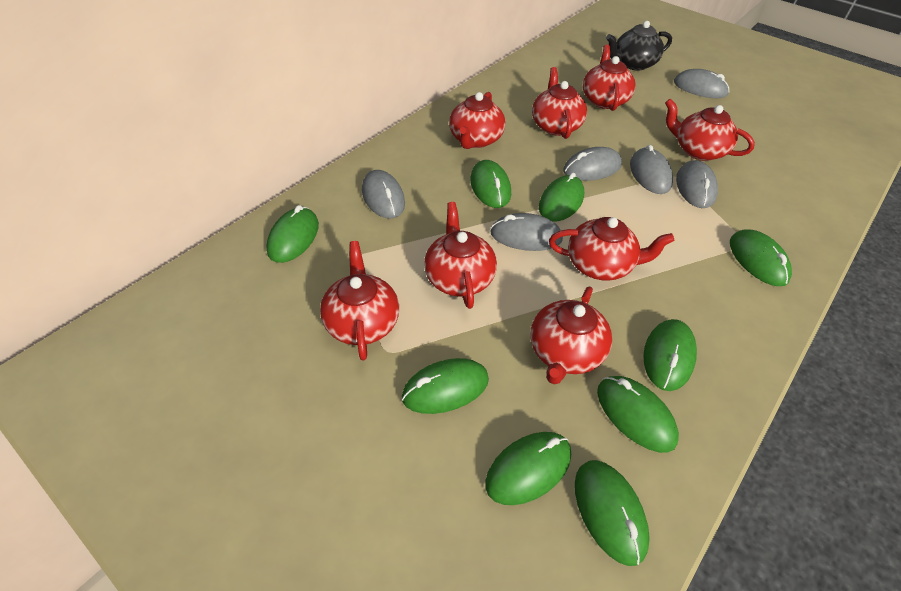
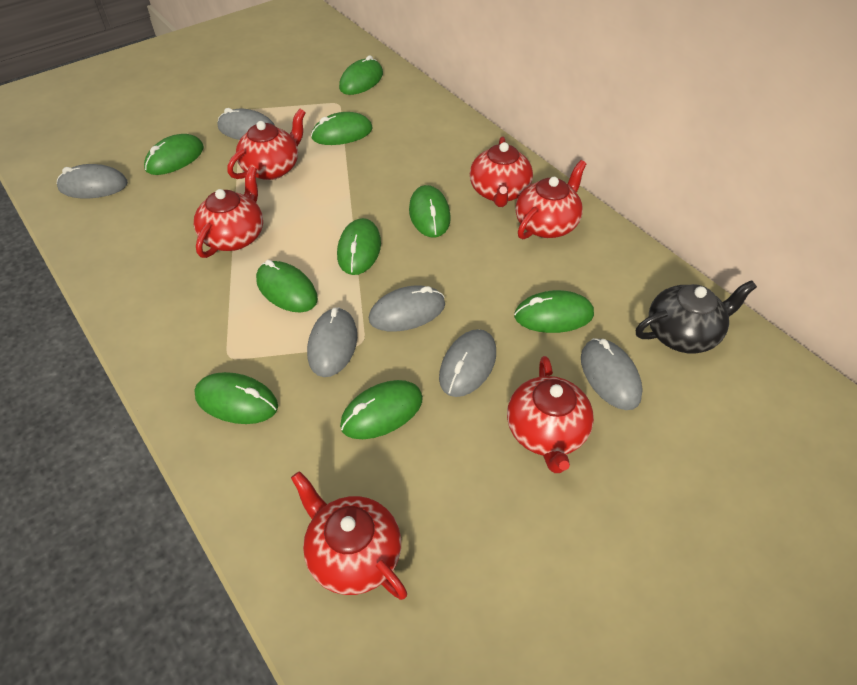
red teapot: [320,241,399,361] [424,202,497,309] [449,92,505,149] [531,286,612,384] [532,67,587,139] [549,217,675,281] [583,45,636,111] [665,99,755,161] = 8 -> [194,166,263,258] [227,109,306,180] [291,471,407,600] [470,137,533,207] [507,356,594,473] [516,160,587,239] = 6

